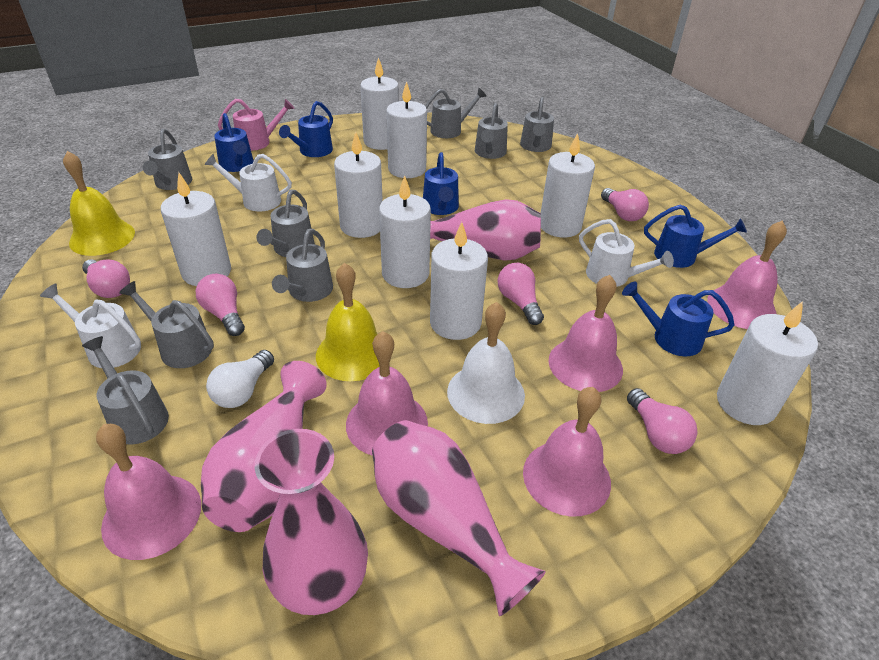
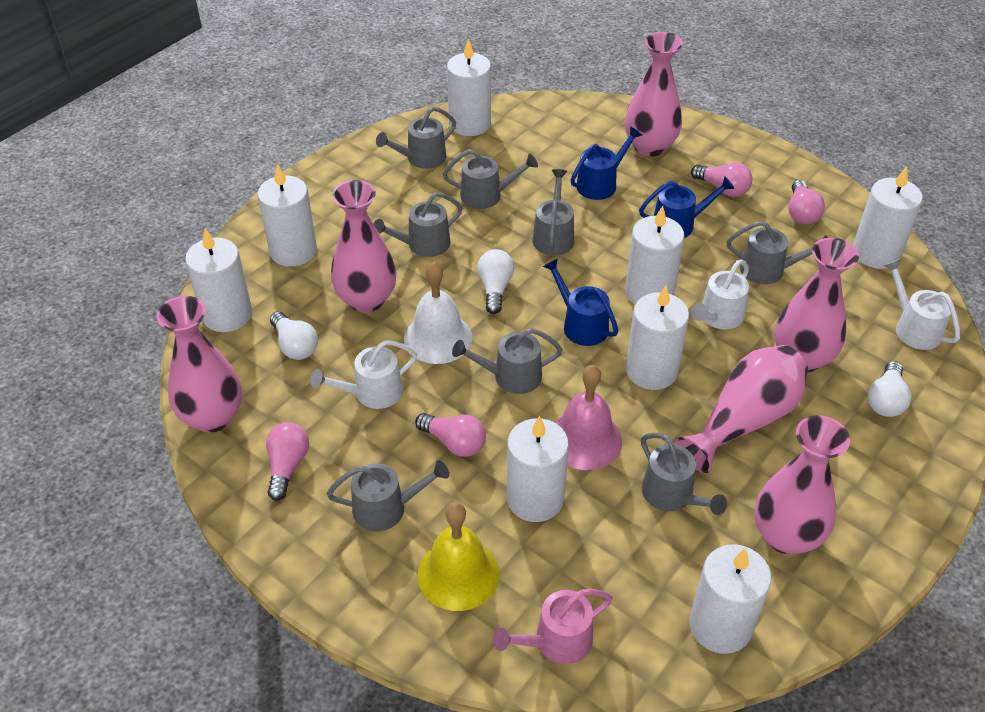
blue watering can: [214,113,254,172] [279,101,333,157] [423,152,459,215] [622,282,735,356] [644,204,747,268] = 5 -> [543,258,619,346] [571,126,642,200] [639,176,734,238] = 3
pink bell: [96,424,201,560] [346,331,428,456] [523,387,611,517] [548,275,623,392] [707,220,787,329] = 5 -> [555,365,622,470] = 1
pink light bulb: [82,259,130,298] [196,274,245,336] [498,263,544,325] [601,188,649,221] [627,388,697,454] = 5 -> [266,422,309,501] [415,413,486,457] [691,162,752,197] [788,180,825,224] = 4
pink vase: [201,361,327,532] [255,429,368,615] [372,420,546,616] [430,199,541,261] = 4 -> [156,296,242,433] [331,180,396,313] [625,32,683,157] [676,345,808,473] [754,415,850,555] [774,238,859,373] = 6
white light bulb: [206,350,274,408] = 1 -> [270,311,318,360] [477,249,514,314] [868,361,912,417] = 3
yellow bell: [63,151,135,256] [316,263,379,381] = 2 -> [418,502,499,611] = 1

